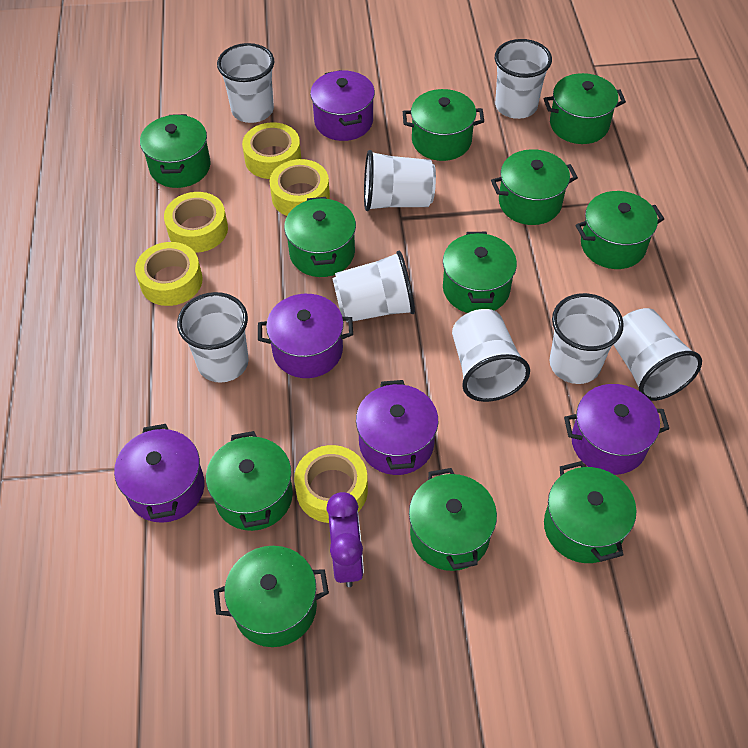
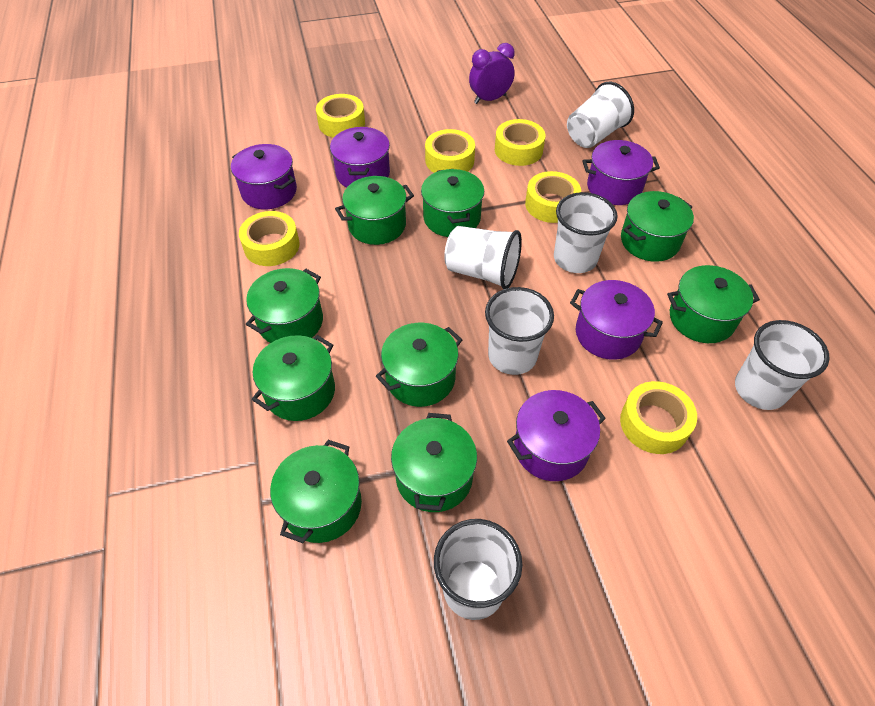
green pot: [140,114,211,188] [206,431,293,531] [214,546,329,647] [284,197,356,277] [403,89,484,161] [409,468,497,571] [443,232,517,313] [491,149,578,225] [544,73,626,144] [544,461,636,563] [576,191,664,269] = 11 -> [246,268,323,343] [252,335,335,421] [270,440,362,543] [335,176,414,245] [376,323,462,407] [391,413,477,512] [421,169,484,237] [621,191,694,262] [667,265,760,343] = 9
white cup: [177,292,249,383] [217,43,274,123] [332,251,415,322] [364,150,436,211] [452,309,530,402] [495,39,552,119] [549,293,624,384] [613,308,702,401] = 8 -> [434,519,522,620] [444,226,522,289] [485,287,554,375] [554,192,618,273] [567,82,634,148] [735,320,830,410] = 6
yellow tape: [135,242,203,306] [164,192,228,253] [242,122,301,179] [269,159,330,216] [294,445,368,523] = 5 -> [239,211,300,266] [316,94,365,138] [425,129,475,173] [495,119,546,166] [525,171,581,223] [620,381,697,454] = 6

